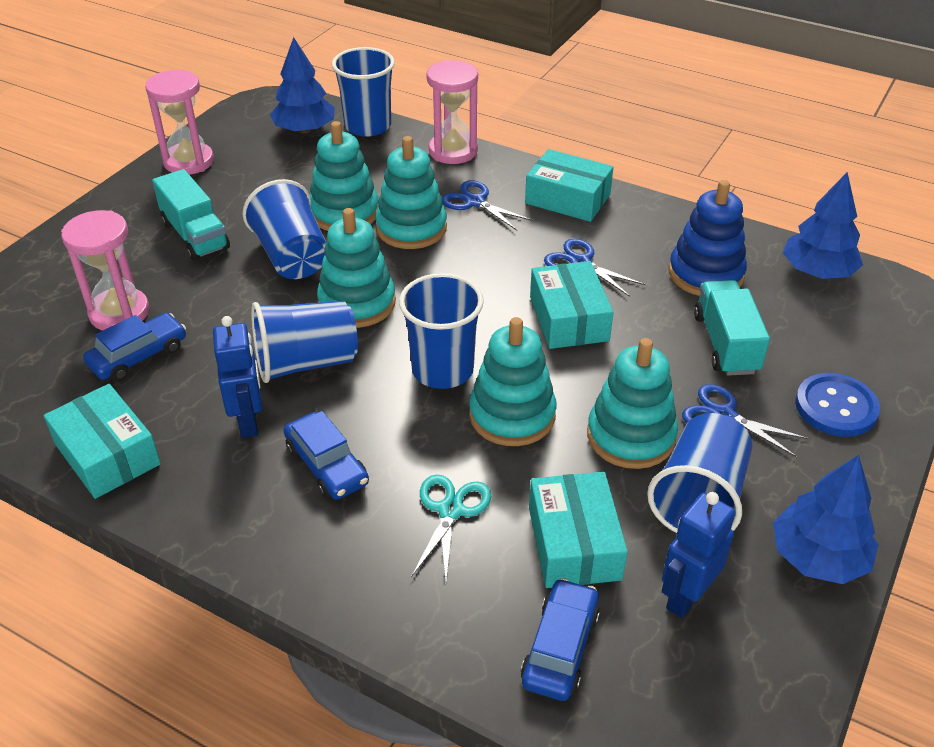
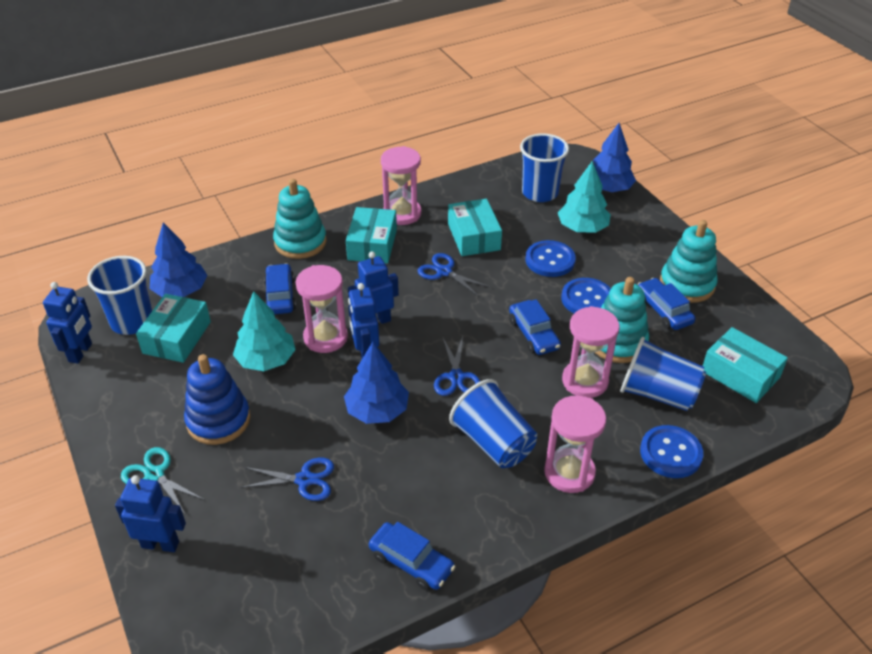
blue button: [795,373,880,437] = 1 -> [526,240,576,277] [561,278,611,313] [640,425,703,478] = 3
blue car: [83,313,186,381] [283,411,369,500] [521,578,600,701] = 3 -> [264,263,296,314] [369,522,455,590] [509,299,561,355] [637,278,695,330] = 4
blue cup: [242,179,326,279] [251,300,358,383] [332,47,395,137] [399,273,484,389] [647,413,752,533] = 5 -> [87,256,152,335] [449,379,537,468] [520,133,569,202] [620,337,706,411] = 4
blue robot: [213,316,263,438] [662,492,735,618] = 2 -> [43,282,92,364] [115,475,186,552] [348,251,399,324] [348,283,379,358] = 4
pink hourglass: [61,210,149,331] [145,69,214,175] [426,60,478,164] = 3 -> [296,265,348,353] [381,146,421,225] [544,396,606,493] [562,306,620,398] = 4
turquoise stacking toy: [310,121,379,231] [317,208,396,328] [375,136,447,249] [469,317,556,446] [587,338,678,469] = 5 -> [273,179,327,259] [595,277,649,363] [660,220,718,303] = 3
turquoise tree: none = 0 -> [233,291,296,371] [558,161,611,233] = 2
turquoise truck: [152,169,230,261] [694,280,770,376] = 2 -> none = 0

